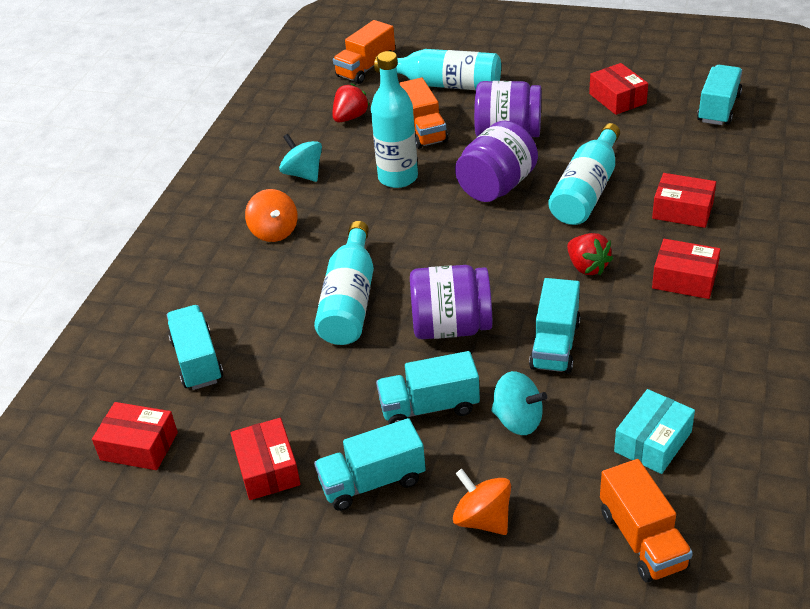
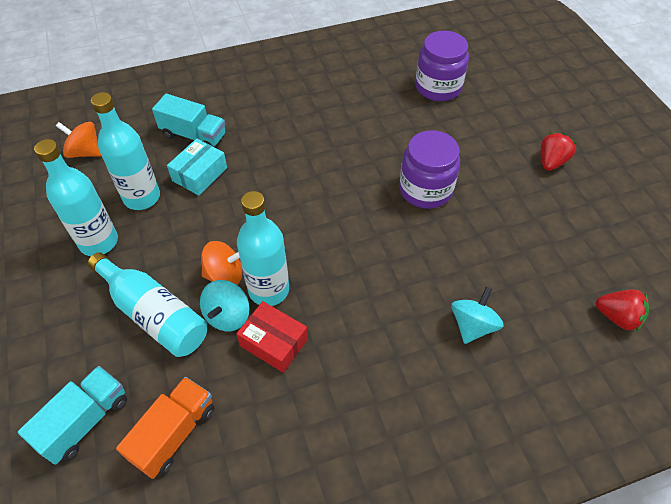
orange truck: [333,20,395,84] [399,78,448,149] [600,459,693,583] = 3 -> [116,377,215,479] = 1
purple jar: [410,265,492,339] [455,121,538,202] [474,81,541,137] = 3 -> [399,130,460,209] [415,31,469,101] = 2
red box: [92,402,178,470] [230,418,301,500] [589,63,648,115] [652,173,716,228] [652,239,721,299] = 5 -> [236,301,308,373] = 1
turquoise truck: [167,305,223,390] [314,418,426,511] [376,351,480,424] [529,278,581,374] [697,65,742,125] = 5 -> [18,366,127,464] [152,94,226,147] = 2

